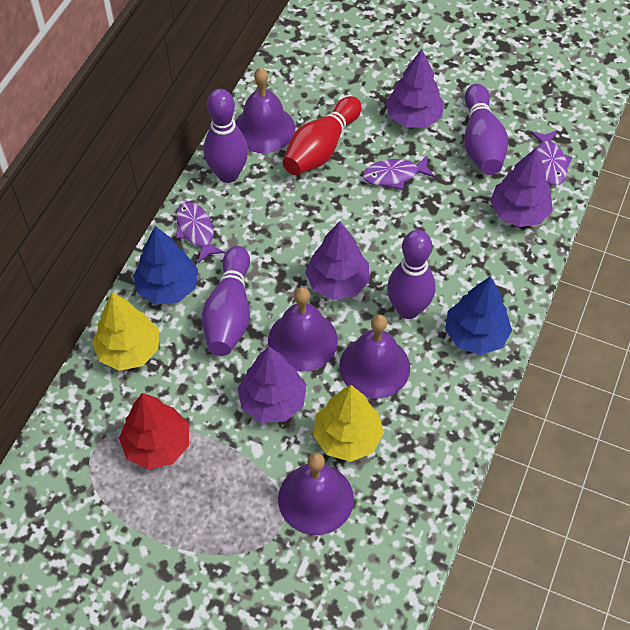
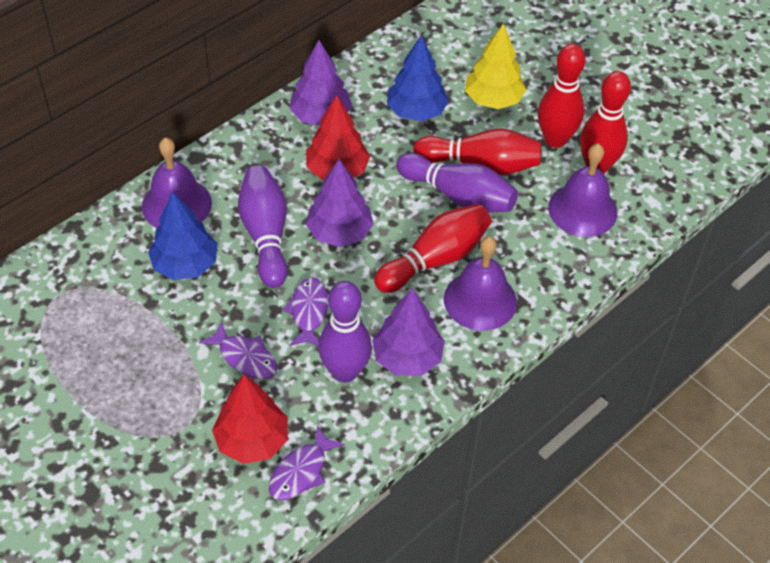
purple bell: [235,68,295,153] [268,287,338,371] [278,453,354,535] [339,314,410,399] = 4 -> [142,137,212,228] [444,236,517,331] [548,143,617,237] = 3
purple bowling pin: [202,246,250,356] [204,89,248,183] [387,230,435,319] [464,84,508,175] = 4 -> [238,166,288,288] [318,281,372,382] [396,153,518,213] = 3
purple tree: [237,347,307,423] [305,221,370,300] [386,49,444,128] [490,148,553,227] = 4 -> [290,40,352,126] [306,159,374,247] [372,288,445,376] = 3
red bowling pin: [283,96,362,175] = 1 -> [374,204,492,293] [413,128,542,175] [538,44,586,148] [580,71,631,174] = 4
red tree: [119,393,189,470] = 1 -> [212,375,288,464] [306,95,370,180] = 2
yellow tree: [92,292,159,371] [313,385,384,462] = 2 -> [465,23,526,109] = 1

